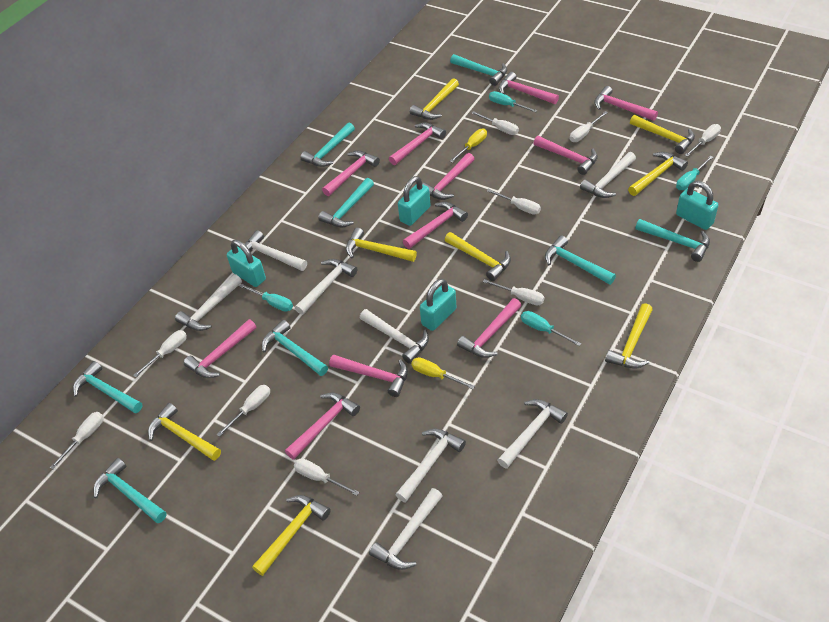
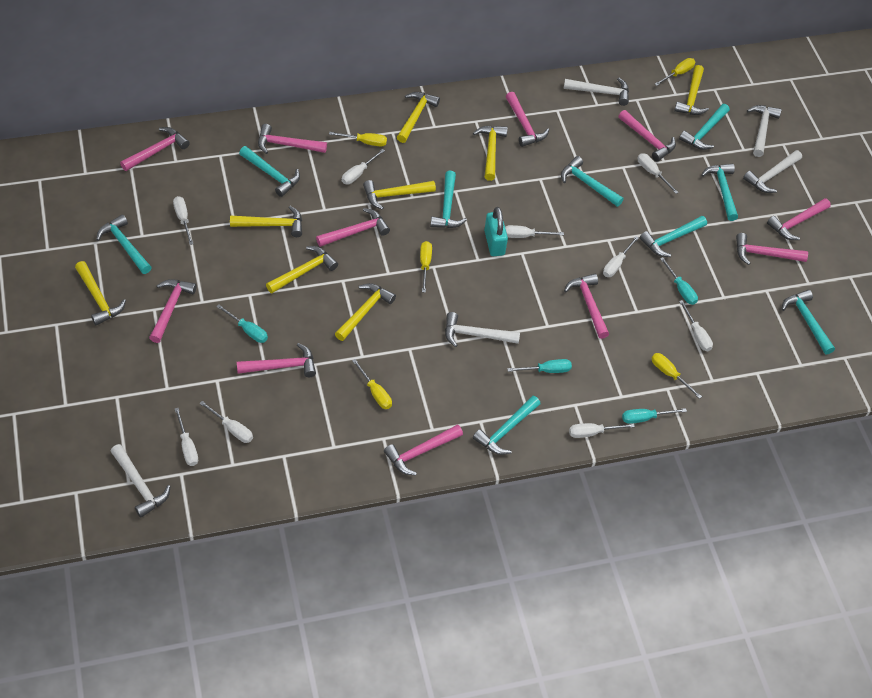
turquoise hammer: [73,361,142,413] [93,458,167,523] [262,320,328,376] [300,123,355,167] [318,178,374,227] [450,54,507,86] [545,235,616,285] [635,219,710,262] = 8 -> [96,214,152,274] [239,146,300,197] [430,171,467,228] [473,396,541,455] [561,156,624,207] [640,216,707,257] [679,104,730,150] [701,164,738,221] [782,290,835,355] = 9
turquoise padlock: [227,240,266,287] [398,176,431,226] [420,279,457,331] [676,181,718,230] = 4 -> [484,207,508,256] = 1
white hammer: [175,274,242,331] [245,230,307,271] [295,259,358,315] [360,309,429,364] [369,488,443,570] [395,429,466,503] [497,399,568,469] [580,152,636,198] = 8 -> [110,444,171,518] [445,312,520,347] [564,78,629,106] [743,150,802,193] [747,105,782,157] = 5
yellow screwdriver: [411,357,475,389] [450,129,487,162] = 2 -> [329,132,387,146] [352,359,392,409] [420,241,432,293] [651,353,702,399] [655,58,695,86] = 5

